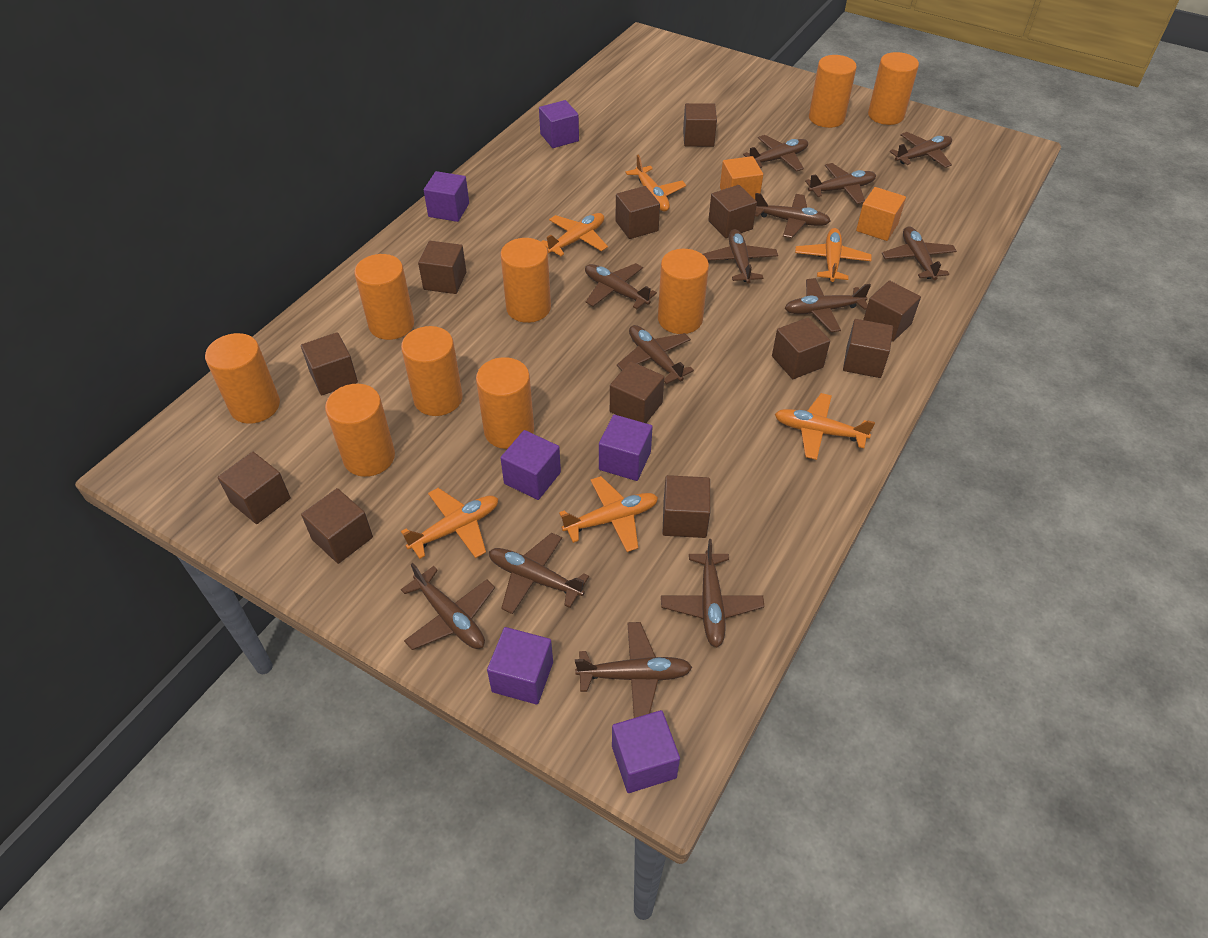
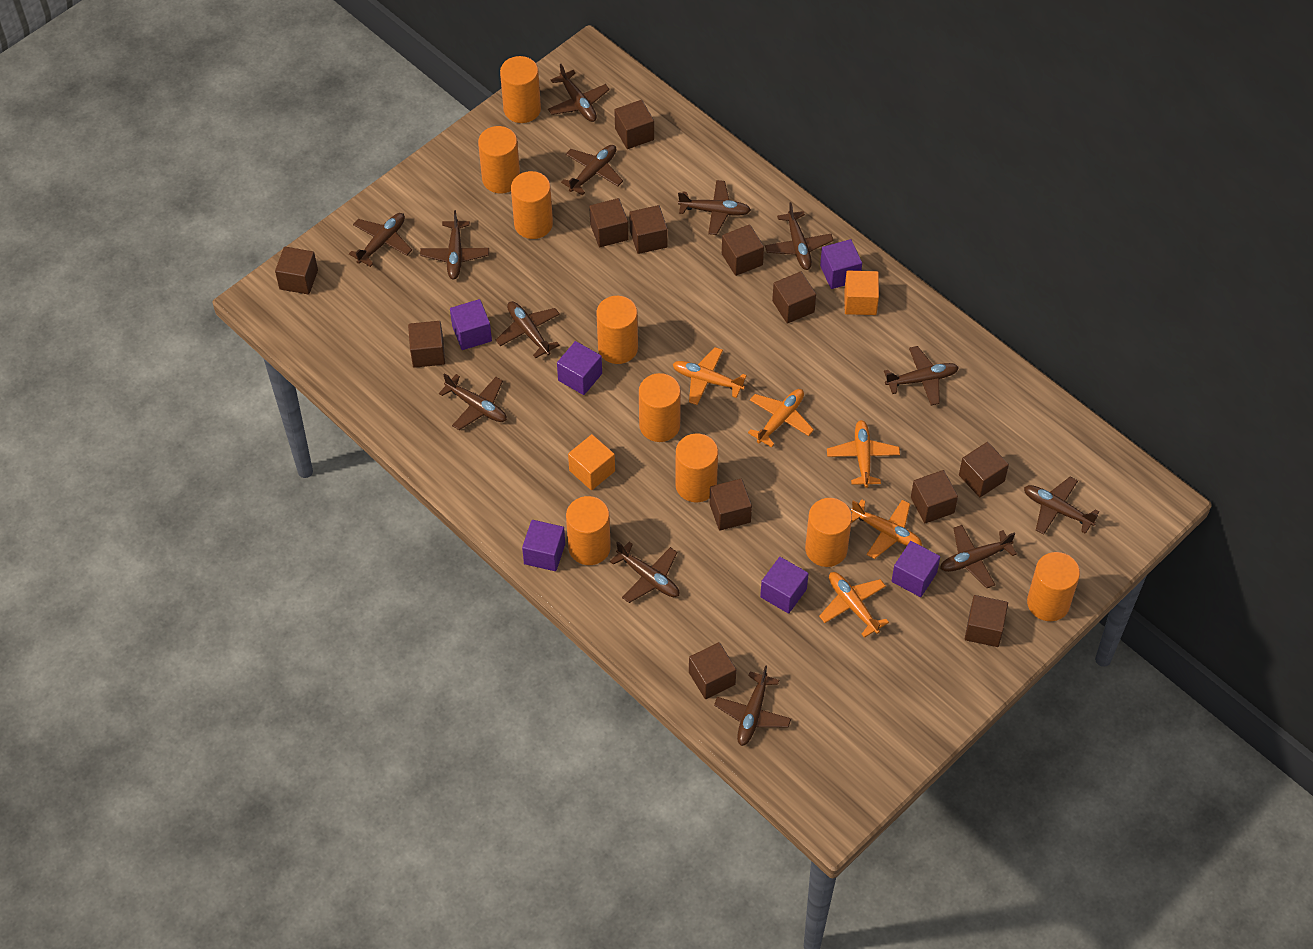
orange plane: [401,488,498,559] [541,213,608,256] [559,476,658,552] [625,155,686,212] [775,393,875,460] [795,228,872,282] = 6 -> [673,347,747,405] [748,389,814,448] [819,572,889,638] [827,420,900,488] [851,499,922,559] = 5

